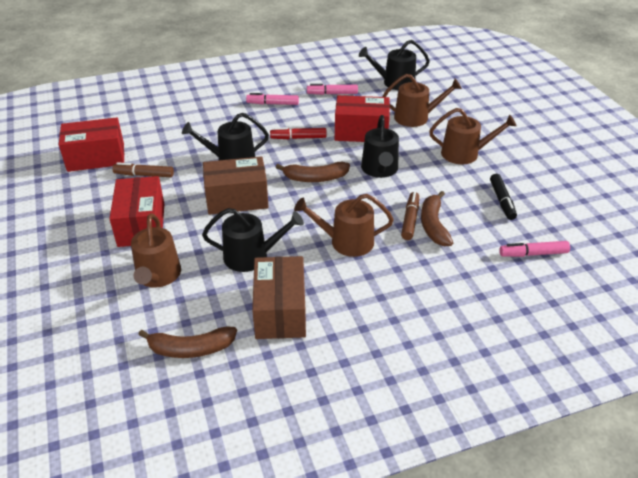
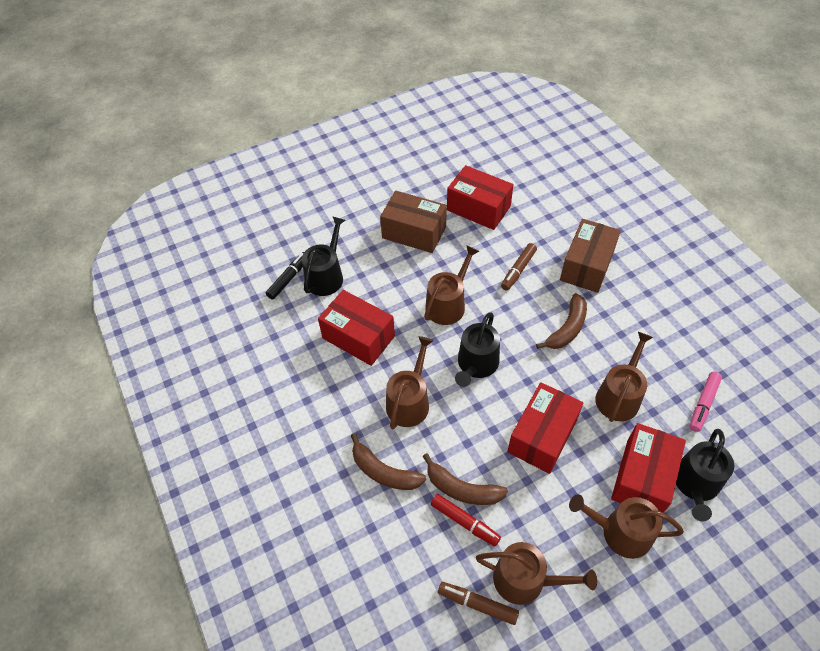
black watering can: [182,113,269,160] [202,208,304,272] [359,40,430,90] [361,115,399,178] = 4 -> [302,216,345,296] [455,312,500,387] [676,429,734,521] = 3
brown watering can: [131,213,181,288] [294,194,394,257] [382,74,462,127] [429,108,516,164] = 4 -> [386,336,434,429] [424,245,479,325] [476,542,597,605] [569,494,684,559] [595,332,653,422] = 5
pink marker: [246,93,299,105] [307,84,358,95] [499,241,570,257] = 3 -> [689,372,722,432] = 1
red box: [59,117,124,172] [109,176,164,247] [335,95,390,142] = 3 -> [318,290,395,366] [447,165,514,230] [507,382,584,474] [611,423,686,513] = 4

